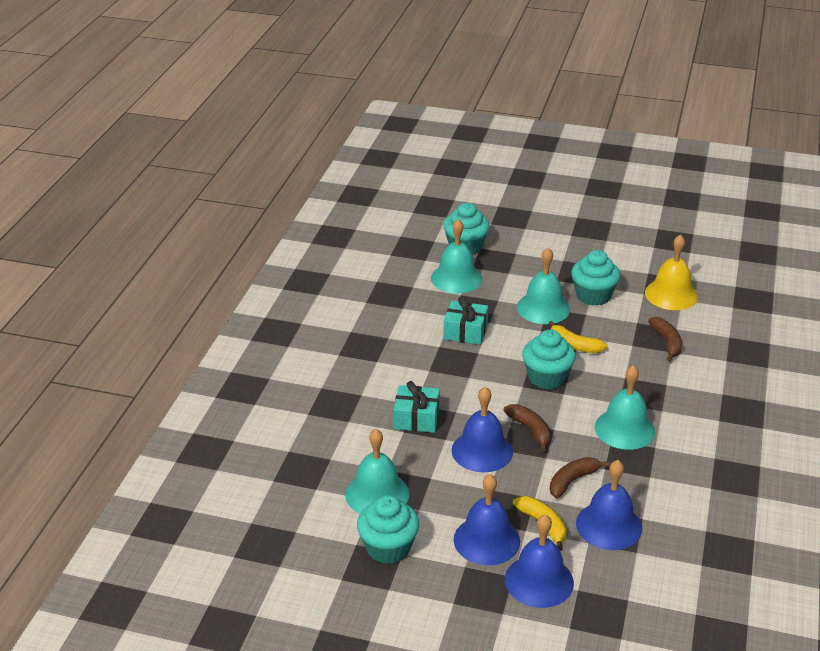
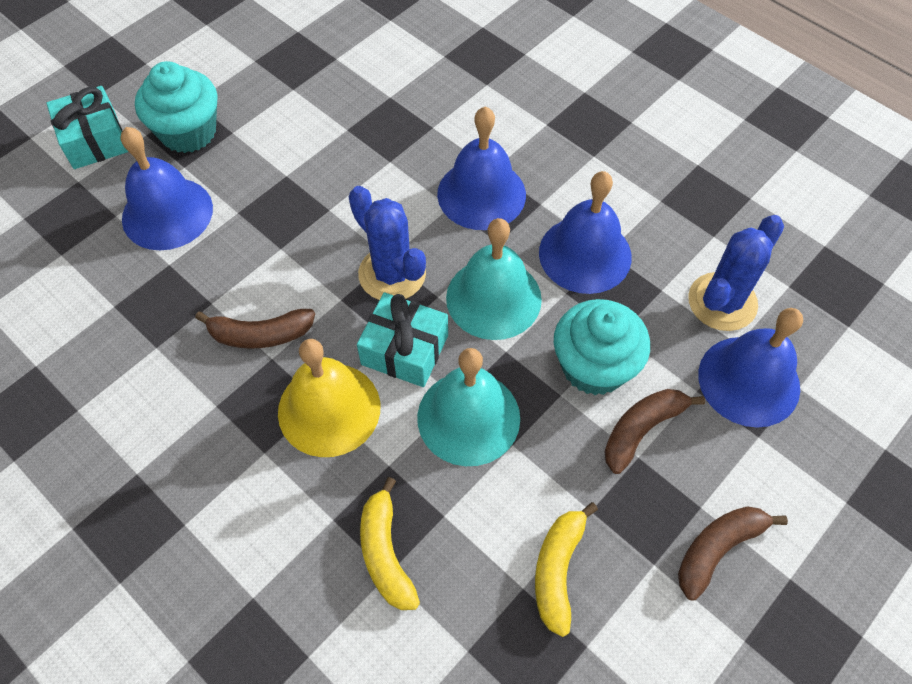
blue cactus: none = 0 -> [349,186,426,300] [688,215,784,331] = 2
turquoise bell: [345,429,409,513] [431,219,482,293] [517,248,570,324] [595,365,655,450] = 4 -> [417,348,520,466] [446,218,542,340] = 2
turquoise cupcake: [357,495,419,564] [443,203,490,255] [522,329,576,390] [571,250,620,306] = 4 -> [135,61,218,153] [554,299,650,395] = 2

